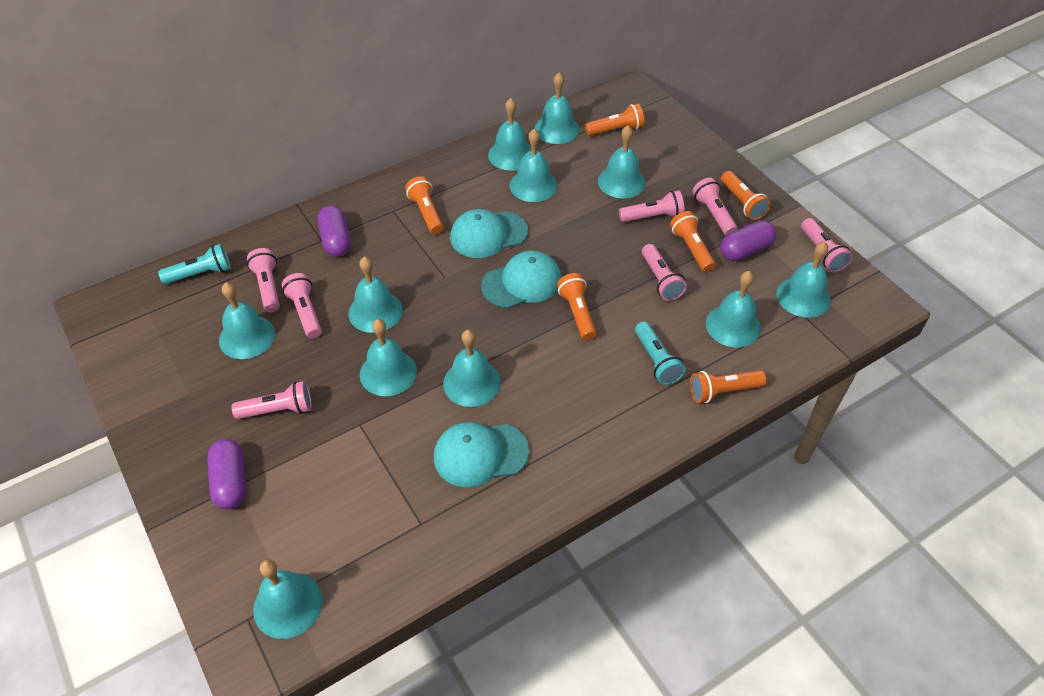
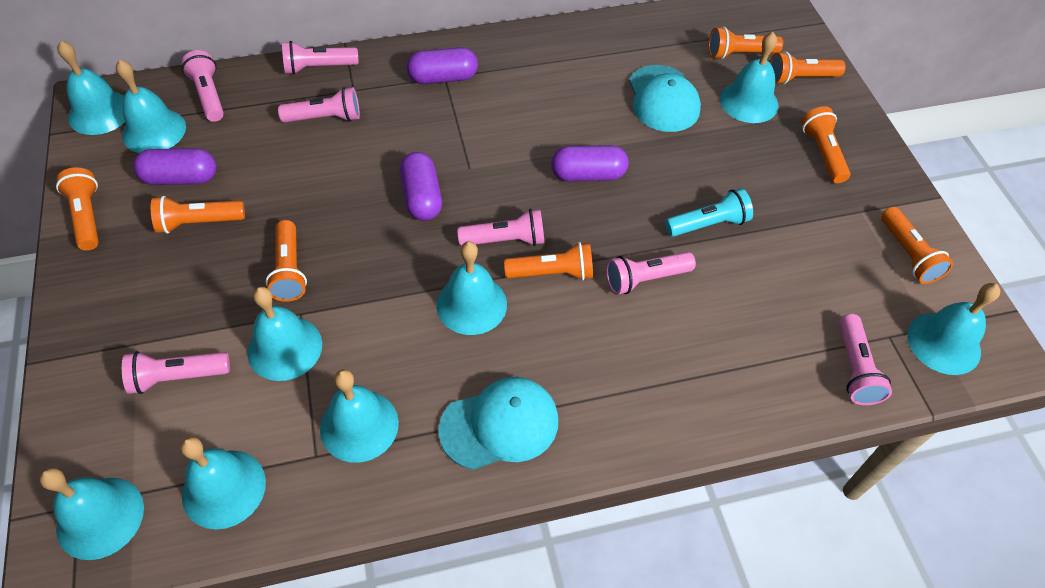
orange flashlight: [405,177,443,234] [557,273,597,340] [585,103,644,136] [670,211,716,272] [690,370,766,403] [721,171,771,220] = 6 -> [56,167,99,250] [151,196,245,234] [266,220,307,302] [504,242,593,280] [708,27,783,59] [770,51,846,85] [801,106,850,183] [881,207,953,284] = 8
purple capsule: [207,439,247,509] [317,205,351,257] [720,220,776,261] = 3 -> [133,148,217,185] [400,152,442,221] [407,47,478,84] [551,145,629,182] = 4
turquoise bell: [219,282,275,359] [253,559,323,639] [348,256,403,333] [360,319,417,396] [443,329,501,407] [488,98,531,171] [510,129,557,202] [534,73,580,144] [598,125,646,198] [705,271,761,347] [776,241,831,318] = 11 -> [39,468,144,560] [57,41,125,135] [116,59,186,153] [181,437,266,529] [247,287,322,381] [320,369,399,463] [436,241,507,335] [720,32,778,123] [907,283,1000,375] = 9
turquoise cap: [434,422,529,487] [450,209,528,258] [481,250,561,308] = 3 -> [438,377,558,470] [629,65,701,132] = 2
turquoise flashlight: [158,244,231,284] [635,321,686,385] = 2 -> [665,188,753,237] = 1

